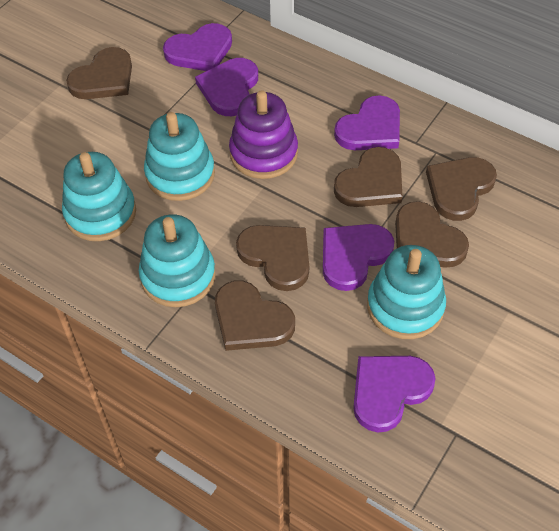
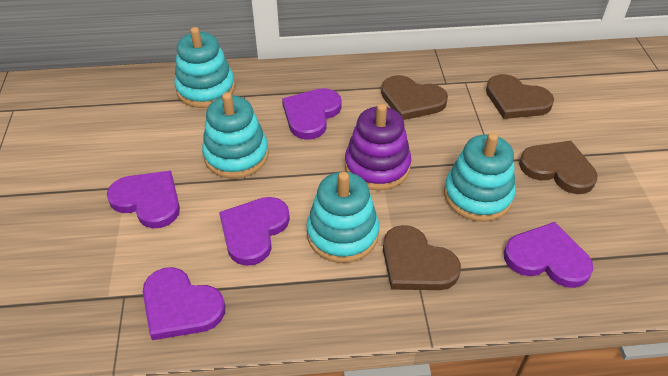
brown heart: [66,47,132,99] [215,281,295,351] [236,225,309,291] [334,147,402,207] [395,201,469,268] [426,157,497,221] = 6 -> [381,75,448,120] [383,225,461,290] [486,74,554,119] [519,141,597,194] = 4

